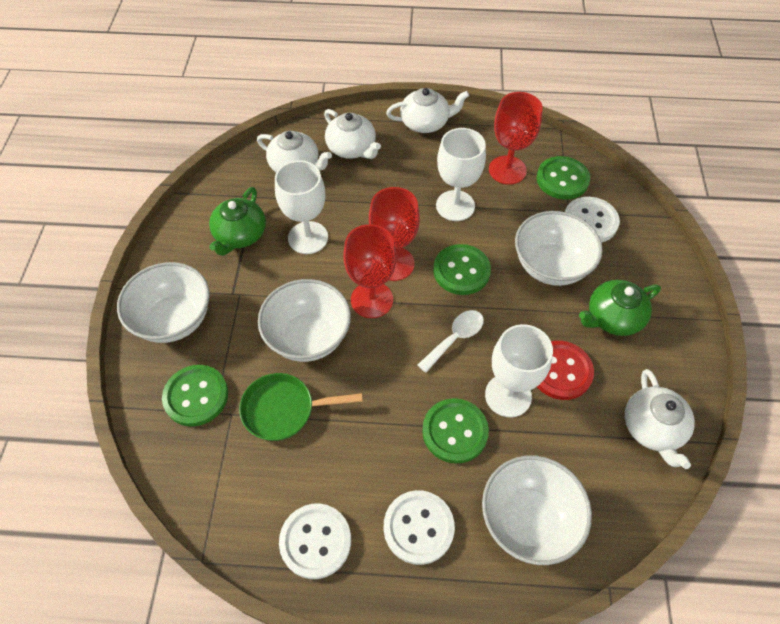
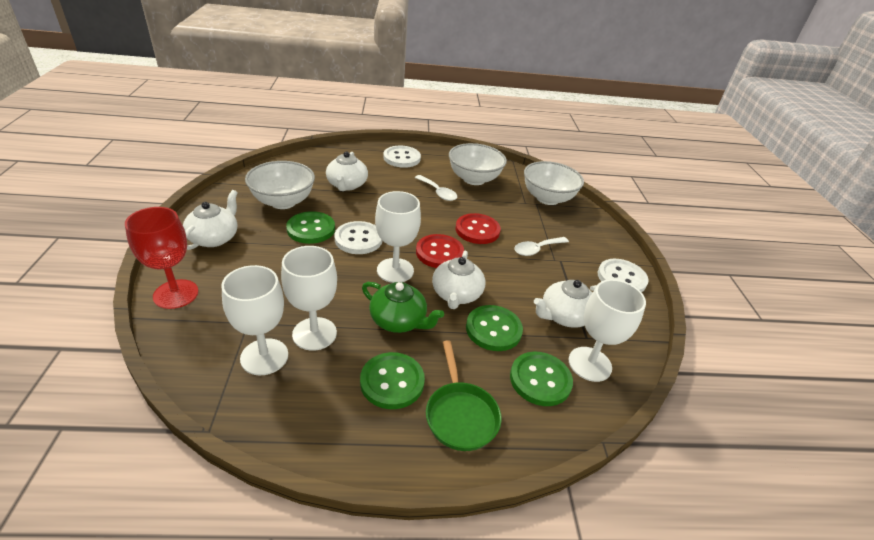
green teapot: [209,187,266,256] [579,280,661,336] = 2 -> [362,282,444,333] = 1
red button: [537,341,594,400] = 1 -> [416,234,464,268] [456,213,501,244] = 2
red goblet: [343,224,397,318] [369,187,420,281] [489,92,543,185] = 3 -> [125,207,199,309] = 1
white bowl: [117,262,210,343] [258,279,351,362] [482,456,592,565] [515,211,603,286] = 4 -> [245,161,315,209] [449,143,507,185] [524,161,584,205] = 3
white goblet: [275,160,328,254] [436,128,486,221] [485,324,553,417] = 3 -> [221,265,288,375] [281,246,337,351] [375,191,421,283] [569,279,646,382] = 4
white spoon: [417,310,484,373] = 1 -> [415,175,457,201] [514,237,569,256] = 2

